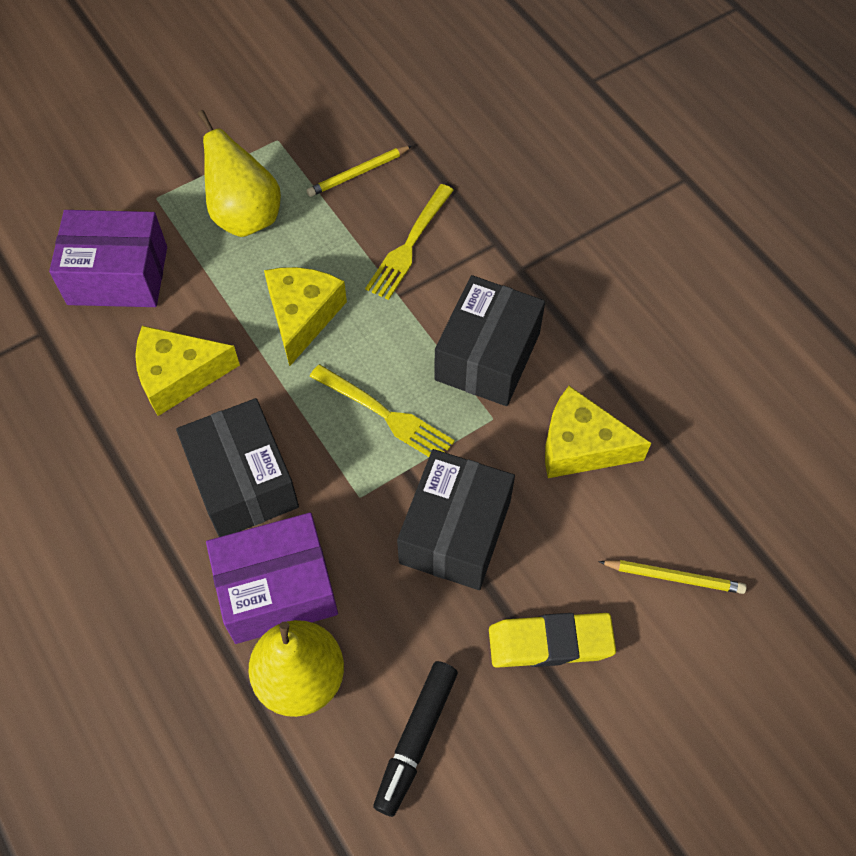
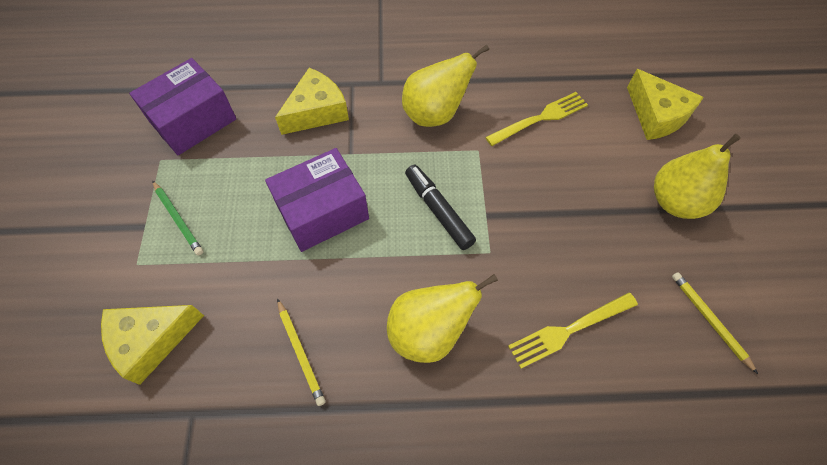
black box: [176,398,299,537] [397,449,515,590] [434,275,545,406] = 3 -> none = 0
green pencil: none = 0 -> [152,181,203,256] = 1
yellow eraser: [489,613,616,668] = 1 -> none = 0
yellow pear: [198,110,281,237] [248,620,344,717] = 2 -> [387,274,498,363] [402,45,489,127] [654,134,741,219] = 3

